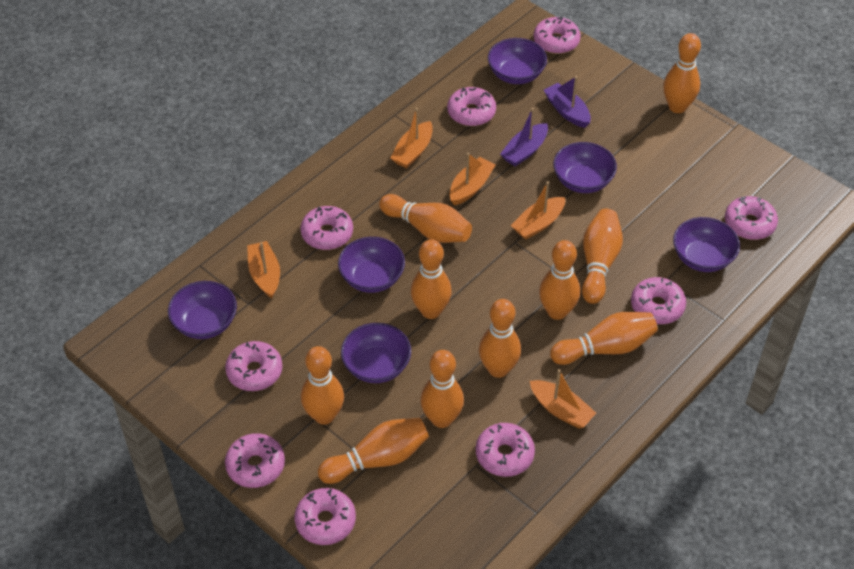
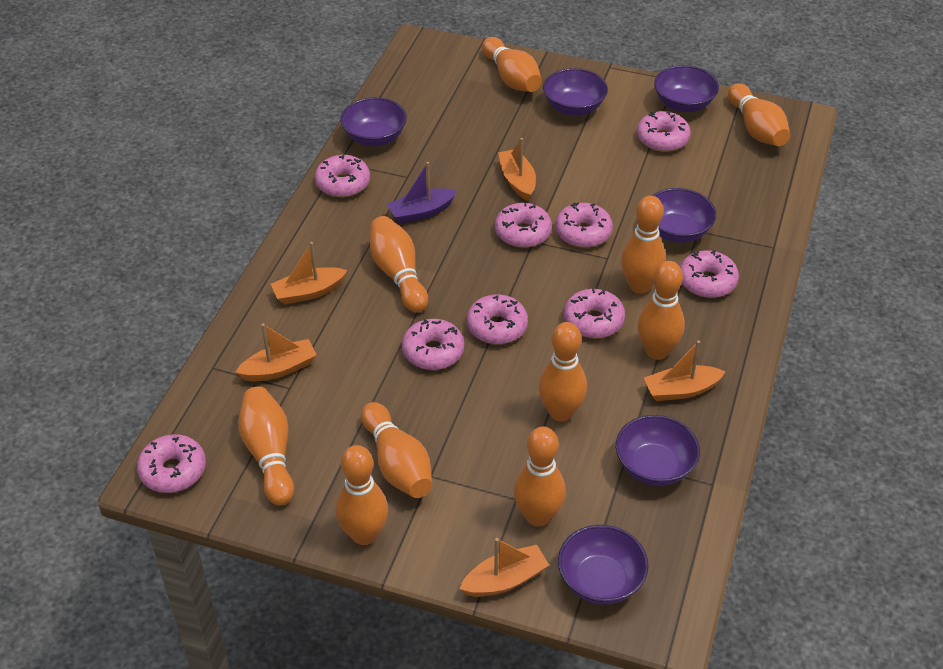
purple boat: [500,108,548,167] [544,76,591,128] = 2 -> [387,162,457,224] = 1

